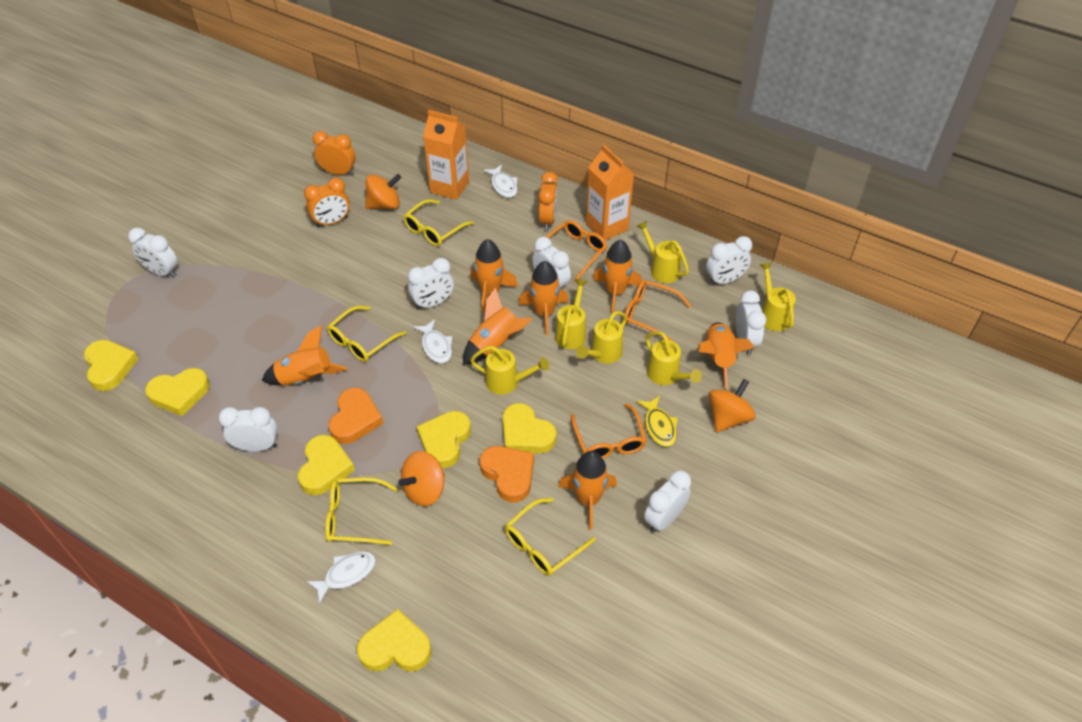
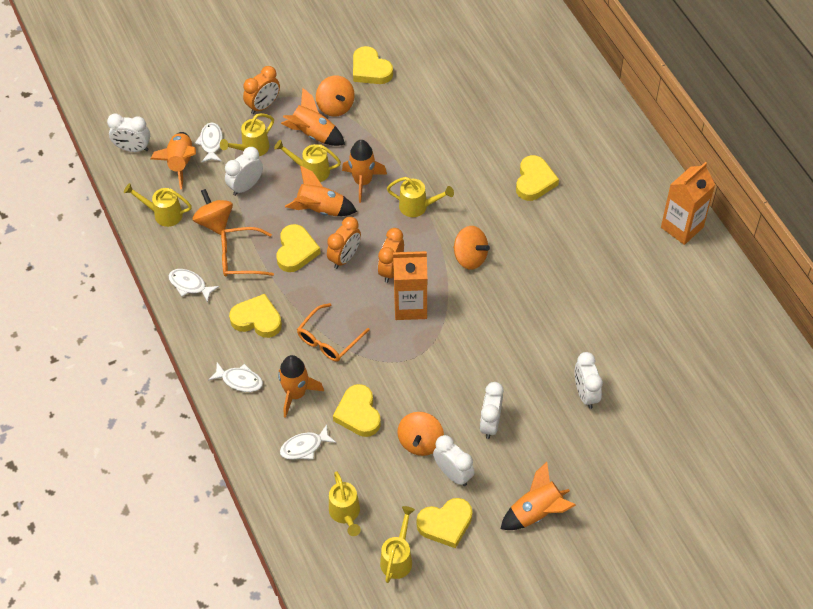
orange glasses: [546,220,607,281] [571,403,647,459] [625,280,691,342] = 3 -> [221,227,274,277] [297,303,370,362] = 2
orange heart: [328,388,384,444] [480,446,534,502] = 2 -> none = 0
orange rocket: [262,325,347,386] [463,287,532,364] [470,239,518,313] [519,261,569,335] [559,451,617,530] [593,240,642,313] [698,322,755,389] = 7 -> [151,132,196,189] [278,355,324,418] [281,88,345,146] [285,166,357,216] [342,140,387,203] [501,462,576,530] = 6
orange spinning top: [365,174,401,209] [398,451,445,506] [708,379,756,432] = 3 -> [192,189,233,235] [316,75,355,117] [397,412,444,456] [453,226,490,270] = 4
white clock: [128,228,178,277] [219,407,278,452] [408,258,454,310] [532,237,571,290] [644,470,691,533] [706,236,752,285] [736,290,766,354] = 7 -> [107,113,150,152] [225,147,263,196] [433,435,475,486] [480,382,504,439] [574,352,603,409] = 5
white fish: [306,551,376,604] [413,319,453,363] [483,165,518,198] = 3 -> [168,269,219,303] [195,123,223,163] [208,362,263,392] [280,425,336,460] = 4
yellow fish: [637,396,678,447] = 1 -> none = 0
yellow glasses: [325,478,398,545] [327,306,406,362] [403,199,474,246] [505,498,596,576] = 4 -> none = 0

